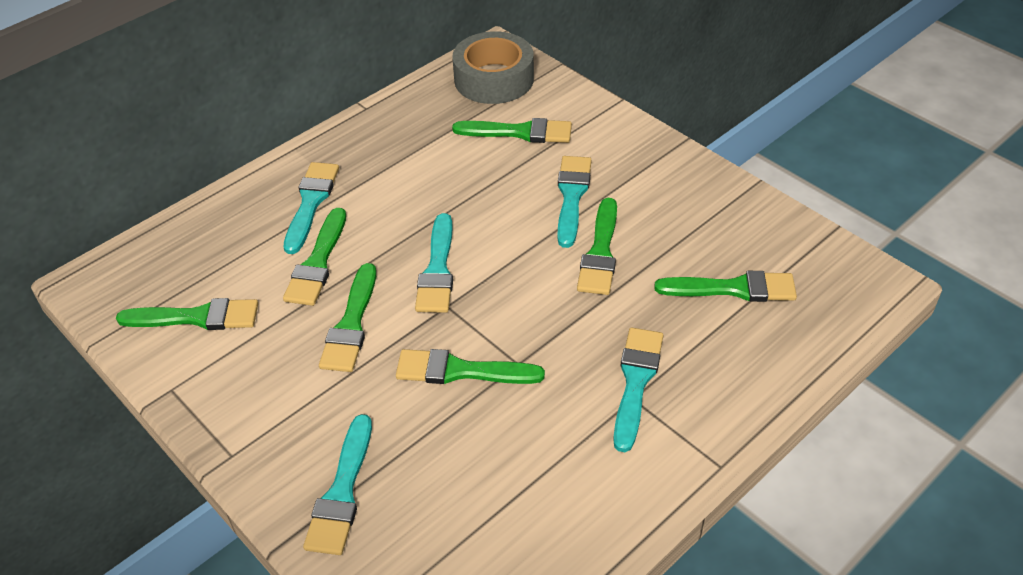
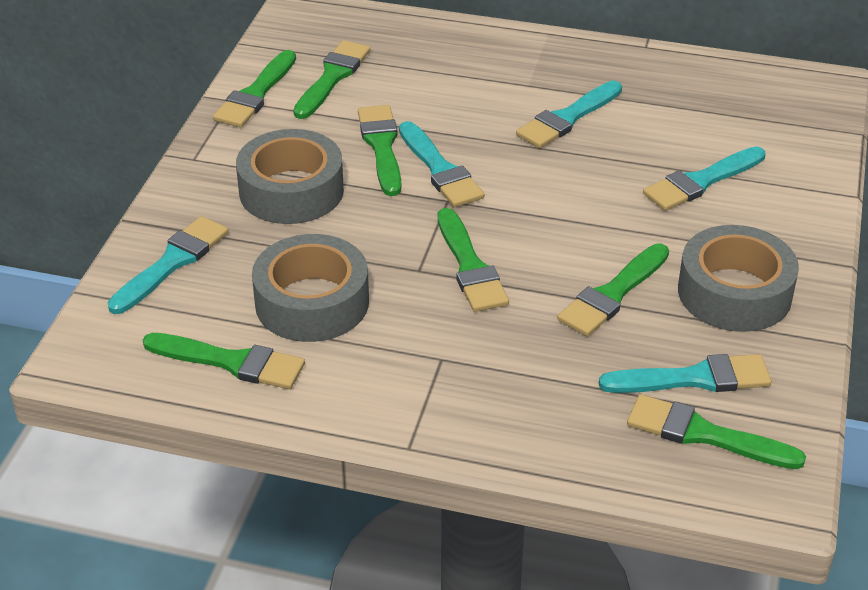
grey tape: [452,31,534,104] = 1 -> [236,129,344,224] [252,234,369,342] [678,225,799,332] = 3

